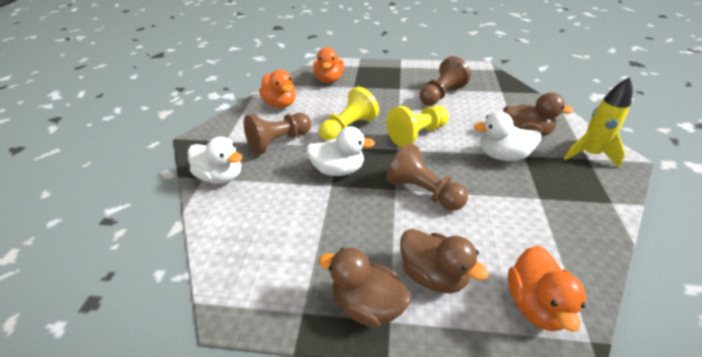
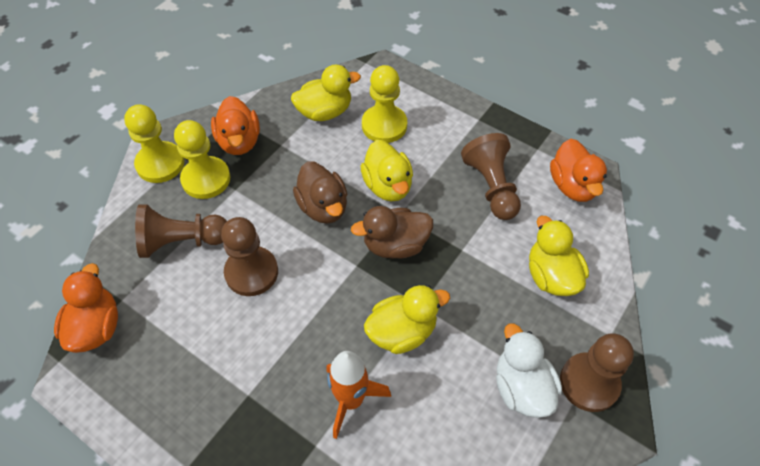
brown duck: [319,248,411,328] [400,229,488,293] [503,93,574,137] = 3 -> [293,161,347,224] [351,206,433,259] = 2
brown pawn: [244,113,311,155] [386,143,468,211] [420,56,471,106] = 3 -> [135,205,227,258] [221,217,278,296] [461,133,521,220] [560,333,634,412] = 4
orange rocket: none = 0 -> [326,351,391,439] = 1
white duck: [188,137,243,184] [306,126,375,176] [473,111,542,161] = 3 -> [496,323,562,418] = 1
yellow duck: none = 0 -> [291,64,361,121] [361,140,413,201] [364,285,450,354] [529,216,589,296] = 4
yellow pawn: [319,86,379,141] [386,106,449,147] = 2 -> [124,104,185,183] [174,120,230,199] [362,65,407,143] = 3
yellow rocket: [564,77,633,168] = 1 -> none = 0

